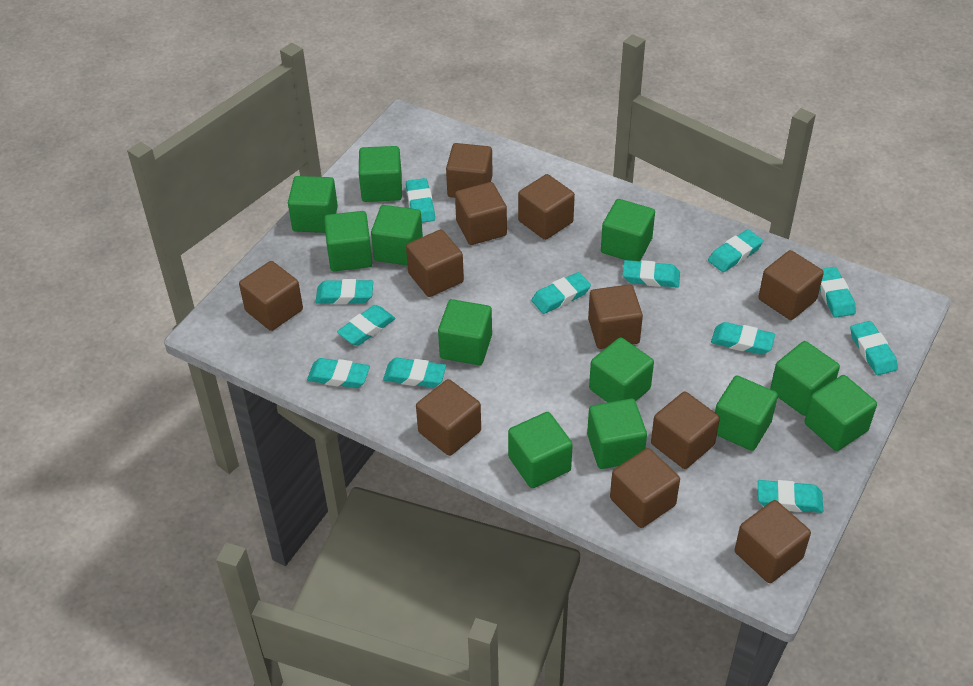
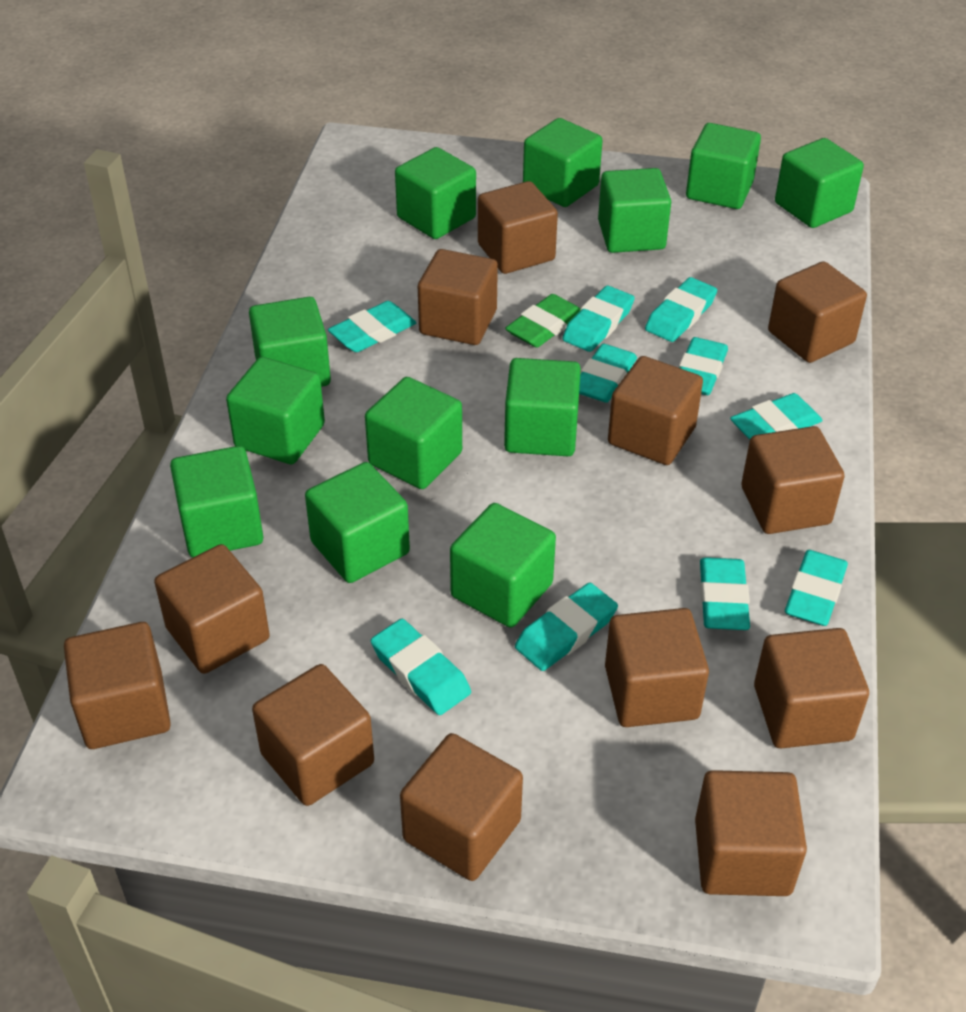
brown cube: [239,261,303,331] [406,230,464,297] [416,379,481,456] [446,143,493,198] [455,182,507,245] [518,174,575,240] [588,284,643,349] [610,448,680,528] [651,392,720,469] [735,500,811,583] [758,250,824,320] = 11 -> [64,622,171,749] [154,544,270,674] [252,664,374,806] [400,733,523,881] [418,249,498,345] [478,181,558,274] [605,608,709,727] [608,356,703,465] [695,770,807,896] [741,426,844,534] [754,628,869,749] [768,261,867,363] = 12
green eraser: none = 0 -> [505,294,581,348] = 1
turquoise eraser: [307,358,370,388] [316,279,373,304] [337,305,395,346] [383,358,446,388] [406,178,435,223] [531,272,591,314] [622,260,680,288] [708,229,763,272] [711,322,775,355] [758,480,823,513] [820,267,856,318] [850,321,898,375] = 12 -> [328,301,416,352] [371,619,471,715] [515,583,618,671] [562,286,635,352] [579,344,637,403] [645,277,717,342] [679,337,728,395] [700,557,750,630] [730,393,823,440] [785,550,848,626] = 10

